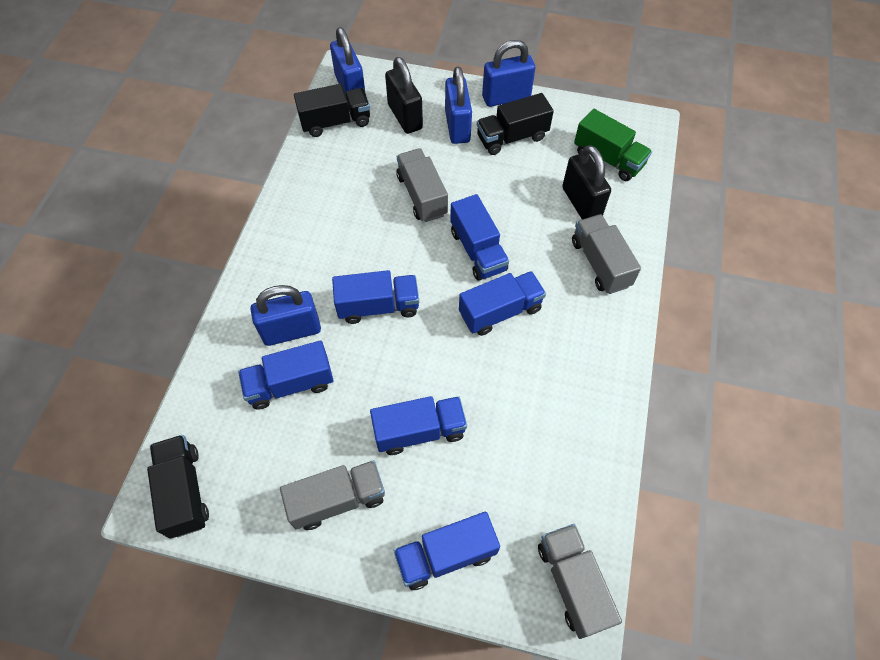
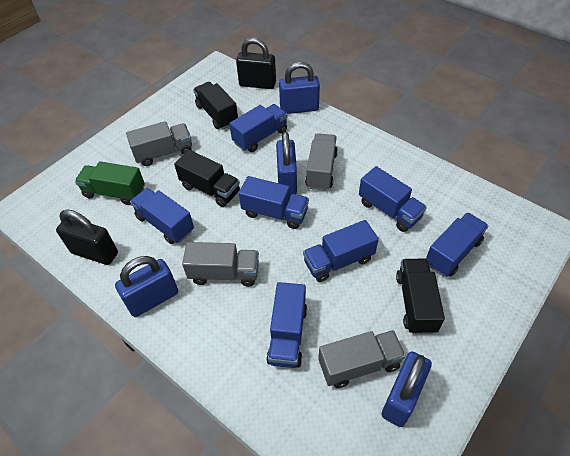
blue truck: [238,341,334,410] [332,270,419,324] [370,396,467,455] [393,512,500,590] [450,194,509,281] [459,271,546,336] = 6 -> [130,188,194,244] [229,104,288,152] [239,176,309,229] [266,282,307,368] [303,220,379,282] [359,166,427,232] [426,212,489,276] = 7

